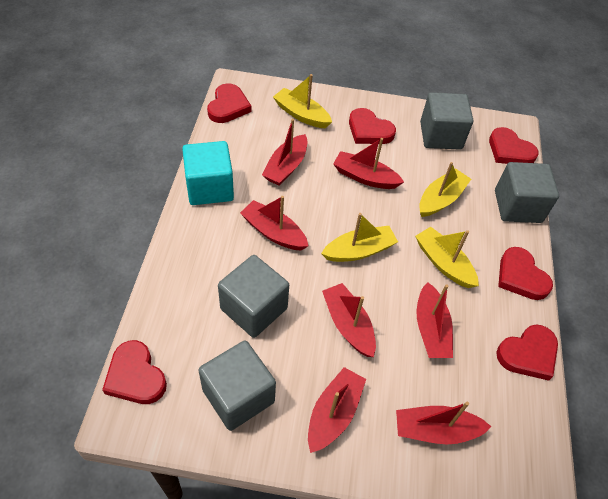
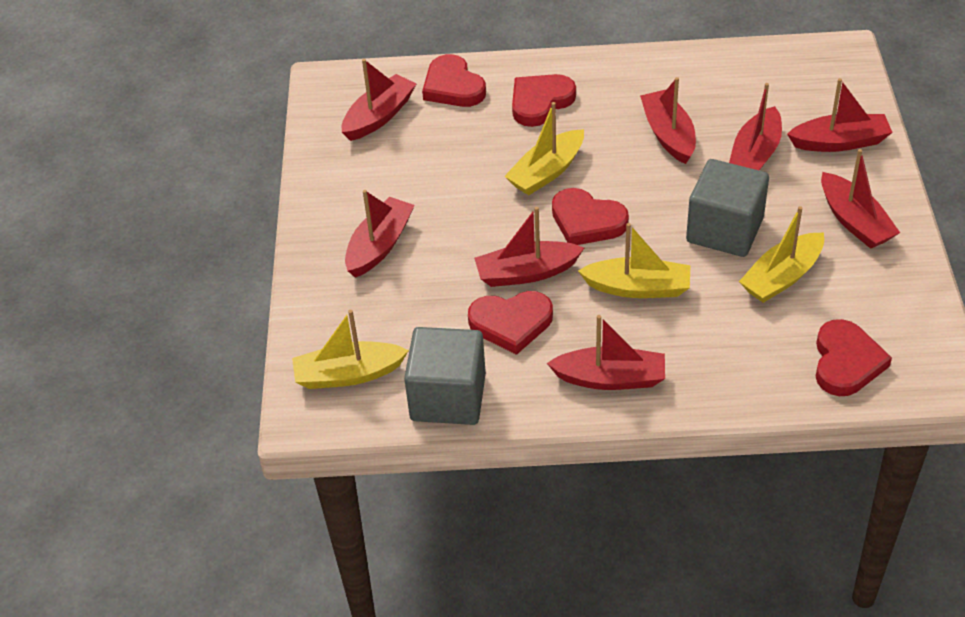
grey cube: [198,341,276,431] [218,255,289,338] [420,92,473,150] [495,162,559,223] = 4 -> [404,327,486,425] [686,159,769,257] = 2
red boat: [240,196,308,250] [262,119,307,185] [308,367,366,453] [322,283,376,357] [333,138,404,189] [396,402,492,444] [417,282,453,358] = 7 -> [342,59,416,141] [345,190,415,278] [474,207,584,287] [547,315,665,390] [640,77,696,164] [729,83,782,170] [787,78,893,152] [821,149,900,249] = 8
red heart: [102,340,167,404] [207,83,252,123] [349,108,396,144] [489,127,539,164] [496,325,558,381] [498,247,553,300] = 6 -> [422,54,486,107] [468,291,553,355] [512,74,576,127] [552,188,629,245] [816,319,892,396] = 5
turquoise cube: [182,141,234,205] = 1 -> none = 0

